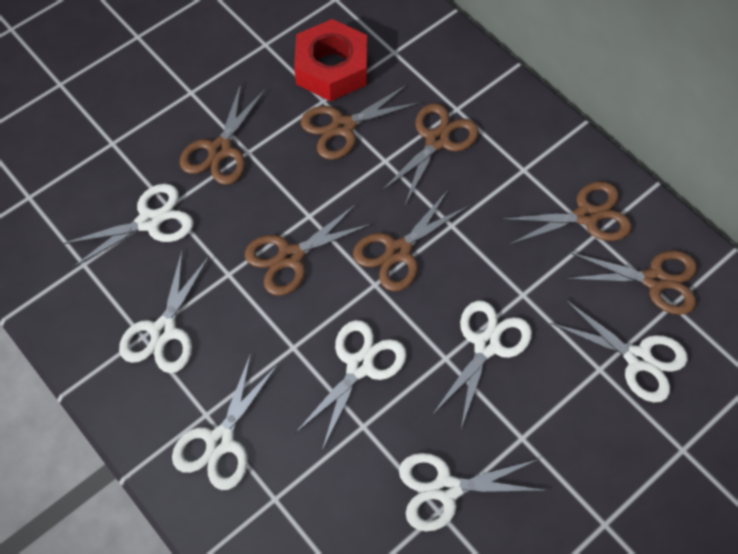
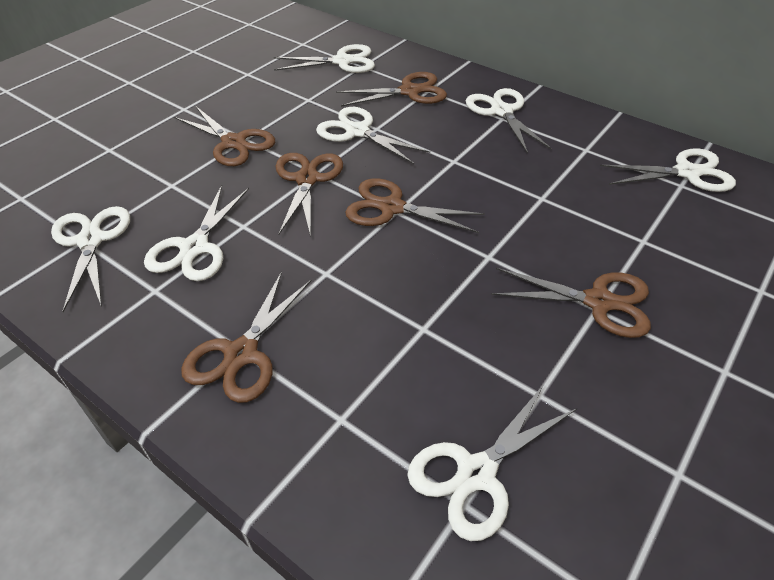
brown scissors: [180,84,266,185] [245,204,372,296] [301,84,421,160] [353,190,469,291] [381,103,479,205] [500,181,632,245] [565,250,697,315] = 7 -> [174,106,275,166] [181,271,312,403] [276,153,343,237] [336,72,447,107] [345,178,485,233] [491,268,651,338] = 6
red nut: [294,19,367,101] = 1 -> none = 0

